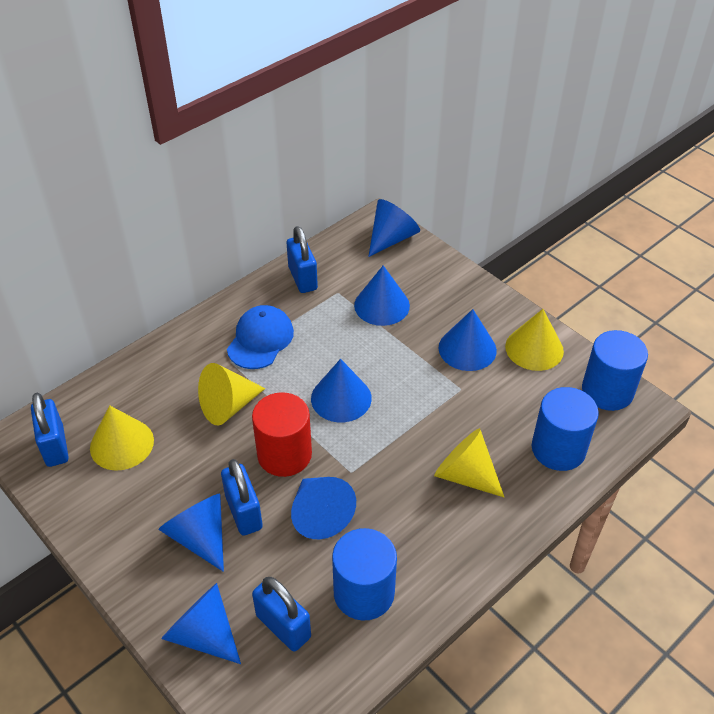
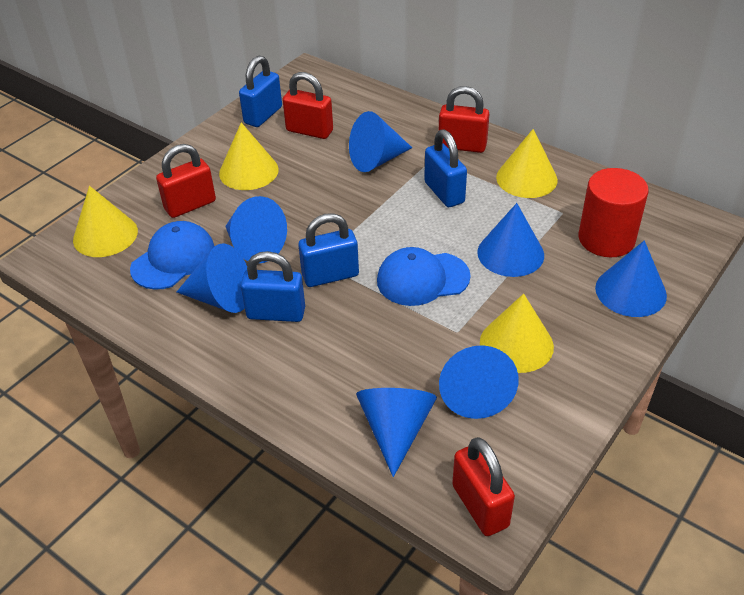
blue cap: [227,305,294,369] = 1 -> [130,221,214,290] [377,247,471,306] = 2
blue cylinder: [332,528,397,621] [532,387,599,471] [582,330,648,411] = 3 -> none = 0
red padlock: none = 0 -> [156,144,216,218] [283,72,333,139] [439,86,489,153] [452,437,515,536] = 4

